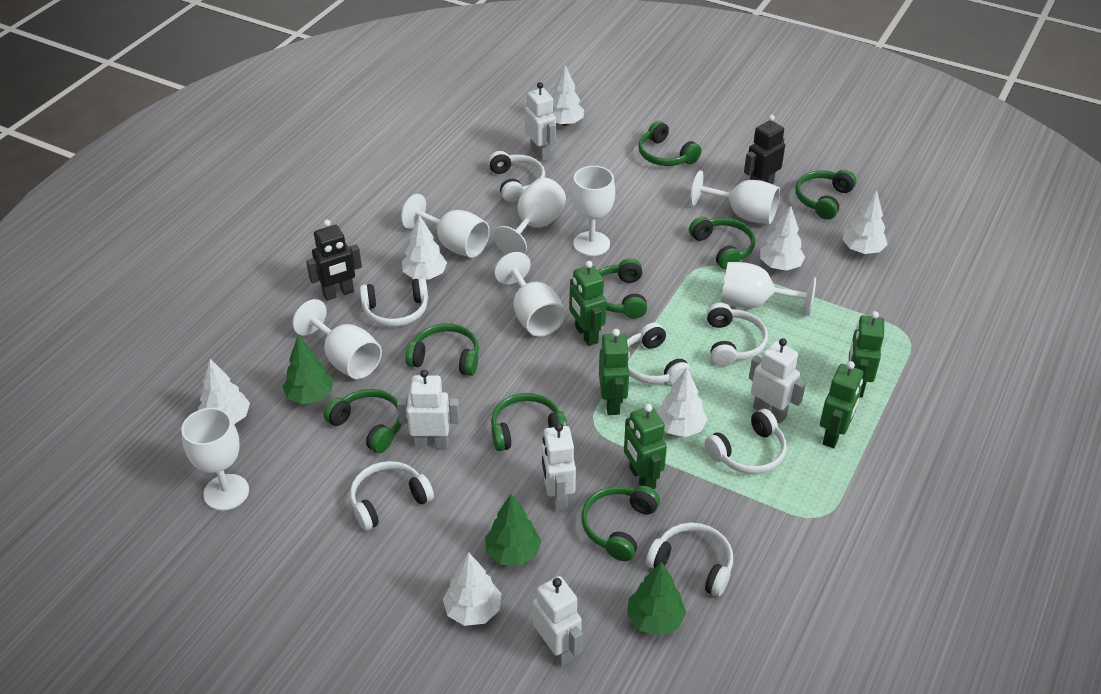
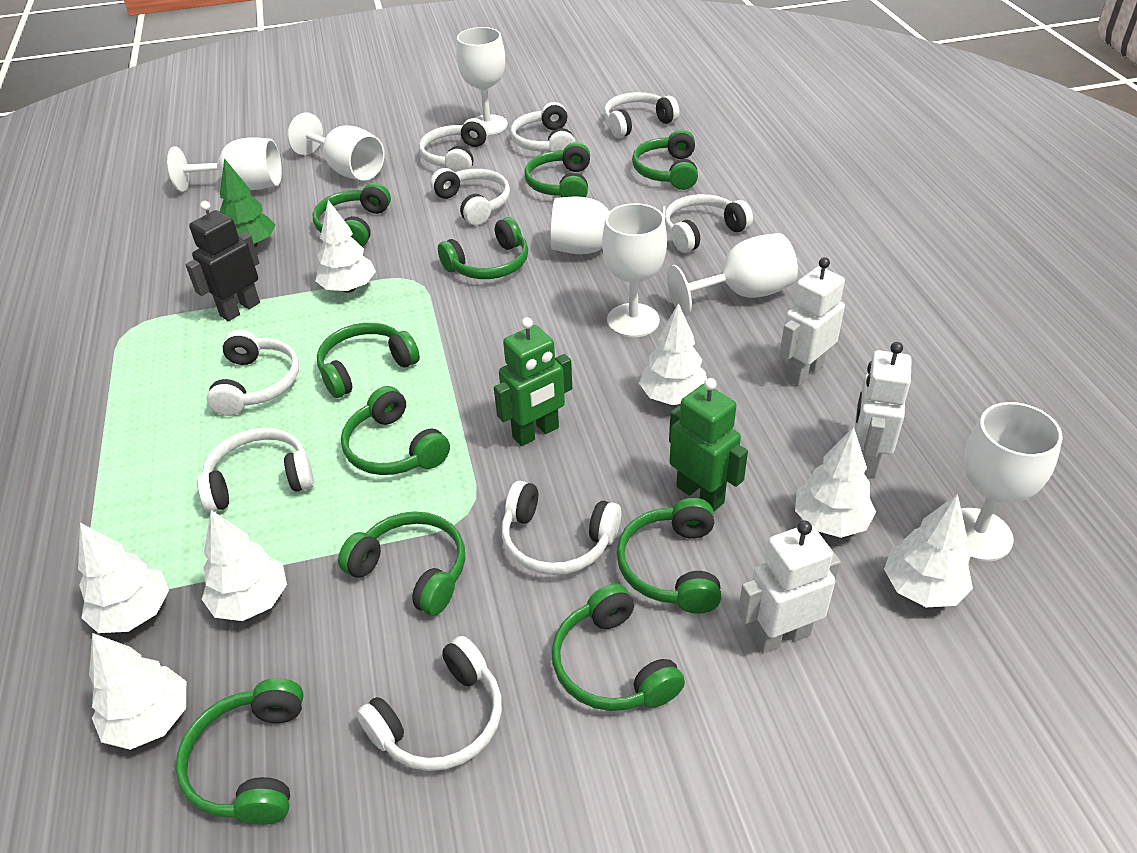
black robot: [306,220,362,301] [744,115,785,184] = 2 -> [186,201,260,321] = 1
green headphones: [324,389,402,453] [405,323,479,376] [491,393,568,451] [582,486,660,561] [598,258,647,319] [638,121,701,166] [689,216,755,270] [796,170,856,220] = 8 -> [176,678,304,825] [313,183,391,247] [317,323,420,398] [338,512,465,616] [341,386,450,475] [438,217,528,279] [524,142,590,197] [552,583,685,711] [617,498,721,614] [632,129,698,190] = 10
green robot: [569,261,607,346] [599,329,630,415] [624,404,667,489] [820,361,863,448] [849,311,884,398] = 5 -> [494,317,572,446] [669,378,748,512] = 2
green tree: [282,336,333,404] [485,494,541,566] [627,561,686,636] = 3 -> [220,158,275,247] = 1
white goblet: [182,408,249,511] [292,299,382,379] [401,194,490,258] [493,177,566,254] [494,252,565,336] [571,166,615,256] [690,170,780,224] [721,262,816,316] = 8 -> [167,137,282,192] [287,112,385,181] [456,27,508,135] [551,196,666,254] [602,203,667,337] [667,233,798,317] [961,402,1062,561] = 7
white headphones: [350,461,434,531] [360,278,428,327] [488,151,545,202] [627,323,692,385] [646,523,733,597] [705,409,787,474] [707,303,768,367] = 7 -> [197,428,314,512] [207,330,299,416] [357,636,502,771] [419,118,488,172] [430,168,510,225] [502,481,621,575] [510,102,575,151] [604,92,679,138] [665,194,753,253] = 9
white robot: [397,369,460,449] [525,82,556,161] [533,576,583,667] [542,423,576,511] [749,338,806,423] = 5 -> [738,521,841,654] [780,257,845,386] [855,342,912,477] = 3

